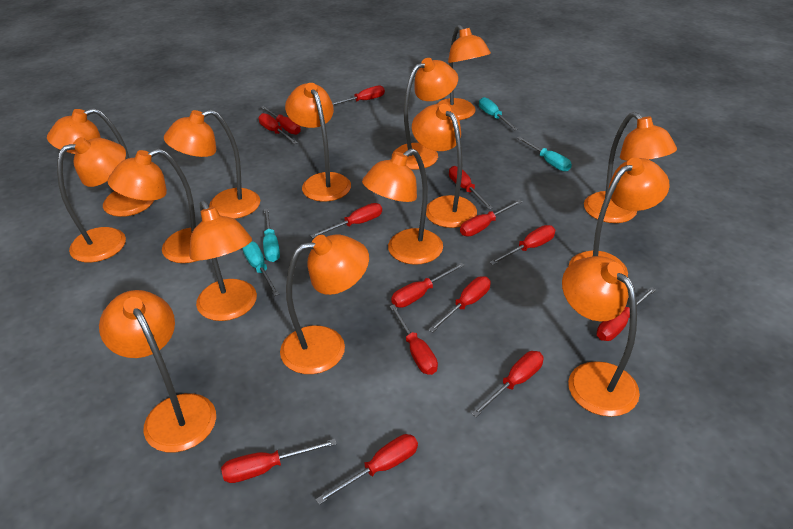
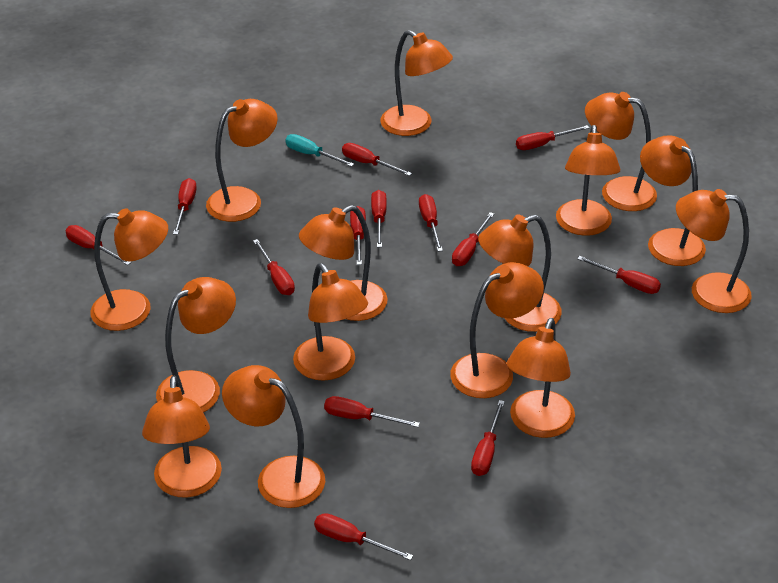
red screwdriver: [221,439,337,483] [259,113,298,144] [261,106,301,135] [310,203,382,238] [316,434,418,505] [332,85,385,105] [390,304,438,375] [391,263,465,308] [428,276,491,333] [449,166,493,209] [460,200,523,236] [471,351,543,417] [490,225,555,265] [597,287,656,341] = 14 -> [65,225,131,265] [173,178,197,235] [253,239,295,295] [314,513,413,560] [324,396,420,427] [342,143,412,176] [350,206,366,265] [371,190,387,247] [419,194,443,252] [452,212,494,266] [471,400,505,476] [516,125,589,150] [577,256,661,294] = 13
turquoise screwdriver: [242,241,279,296] [263,209,280,262] [479,97,518,130] [517,136,572,172] = 4 -> [285,134,354,167] = 1

